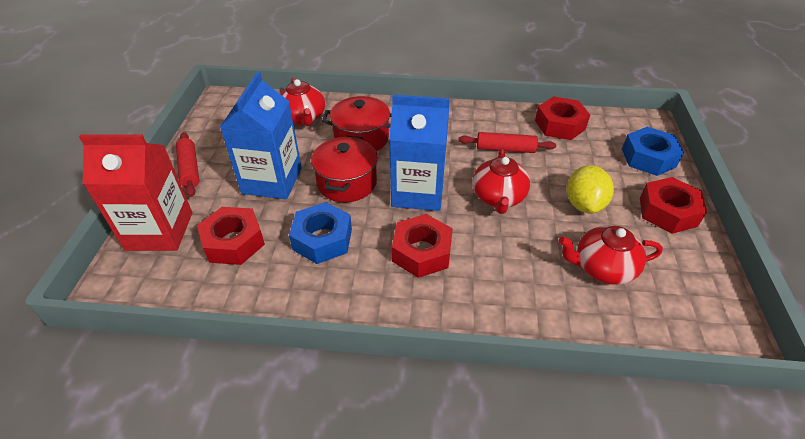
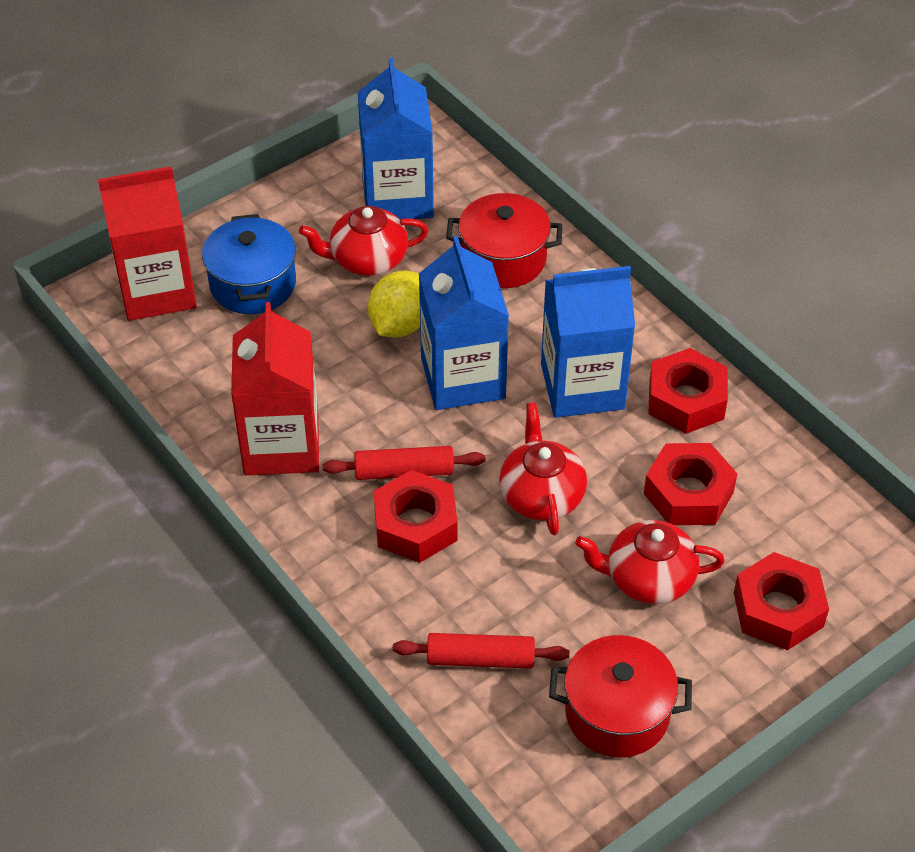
blue carton: [220,72,302,199] [389,95,450,211] = 2 -> [358,58,434,219] [419,236,509,410] [541,266,635,418] = 3
blue nut: [289,202,352,264] [622,127,684,176] = 2 -> none = 0
blue pot: none = 0 -> [202,214,296,314] = 1
red carton: [79,134,192,251] = 1 -> [98,166,197,321] [231,302,319,476] = 2

